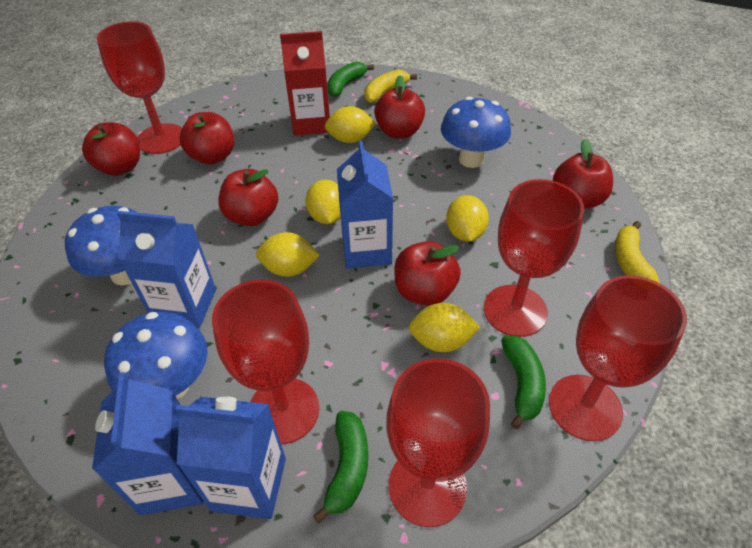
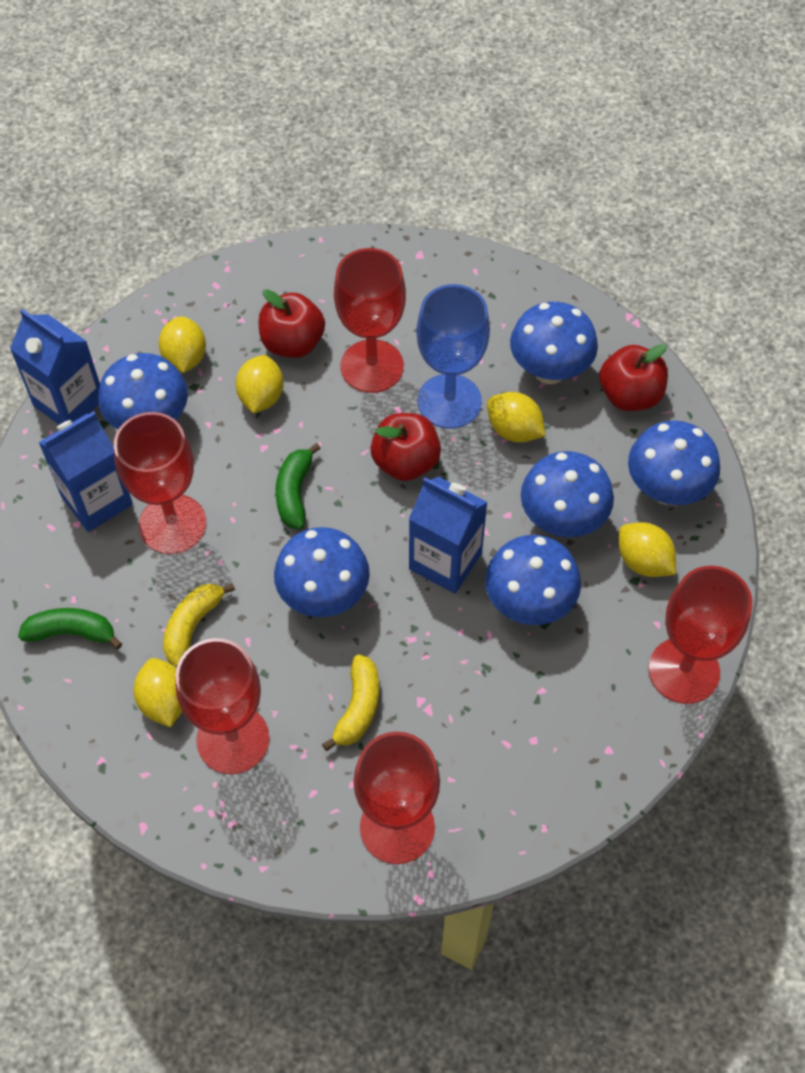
blue carton: [92,372,203,516] [117,211,216,328] [176,396,286,519] [337,140,393,269] = 4 -> [10,309,100,425] [38,411,133,532] [409,477,488,594] = 3
blue goblet: none = 0 -> [416,284,490,429] = 1
blue mushroom: [65,206,138,285] [104,312,208,400] [441,96,511,168] = 3 -> [98,353,188,429] [274,527,370,617] [485,535,581,625] [510,302,598,384] [521,451,614,537] [628,420,720,505] = 6
green banana: [313,411,368,523] [327,62,374,97] [501,335,546,429] = 3 -> [18,608,122,650] [275,443,321,529] = 2
red apple: [82,122,140,176] [179,112,234,165] [218,169,278,226] [374,75,425,139] [394,241,461,306] [553,139,613,209] = 6 -> [258,289,325,358] [370,413,441,481] [599,344,668,411] = 3
red carton: [280,31,330,136] = 1 -> none = 0

